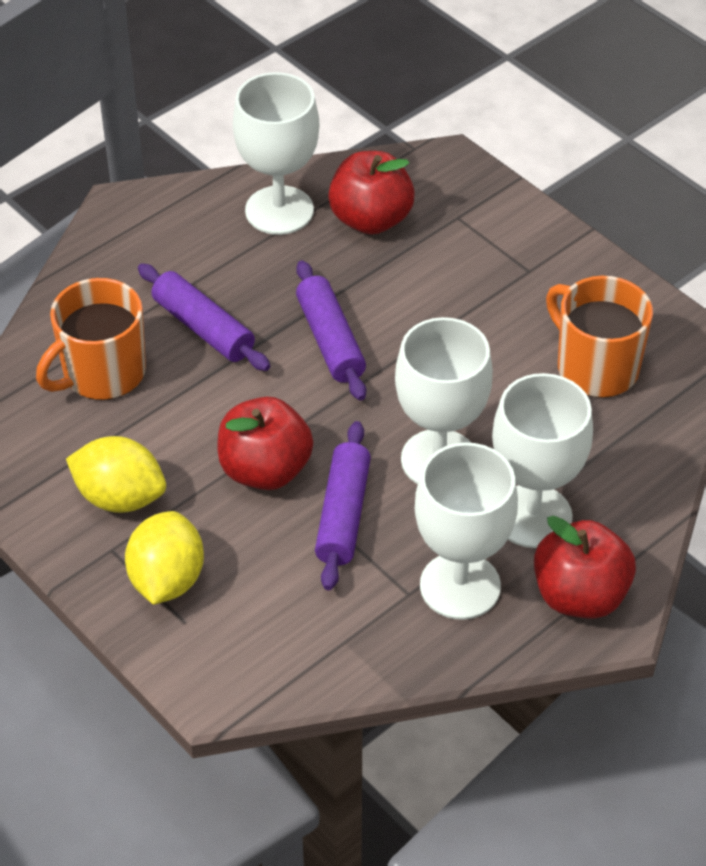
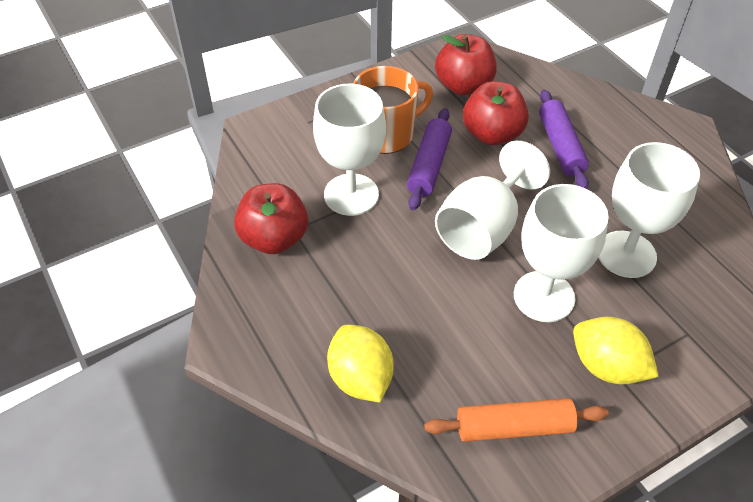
orange mug: [36,278,146,400] [546,276,653,398] = 2 -> [353,66,433,154] = 1
orange rolling pin: none = 0 -> [424,398,609,442] = 1
purple rolling pin: [138,263,270,371] [296,260,366,401] [315,421,371,590] = 3 -> [407,108,452,210] [539,90,589,189] = 2

